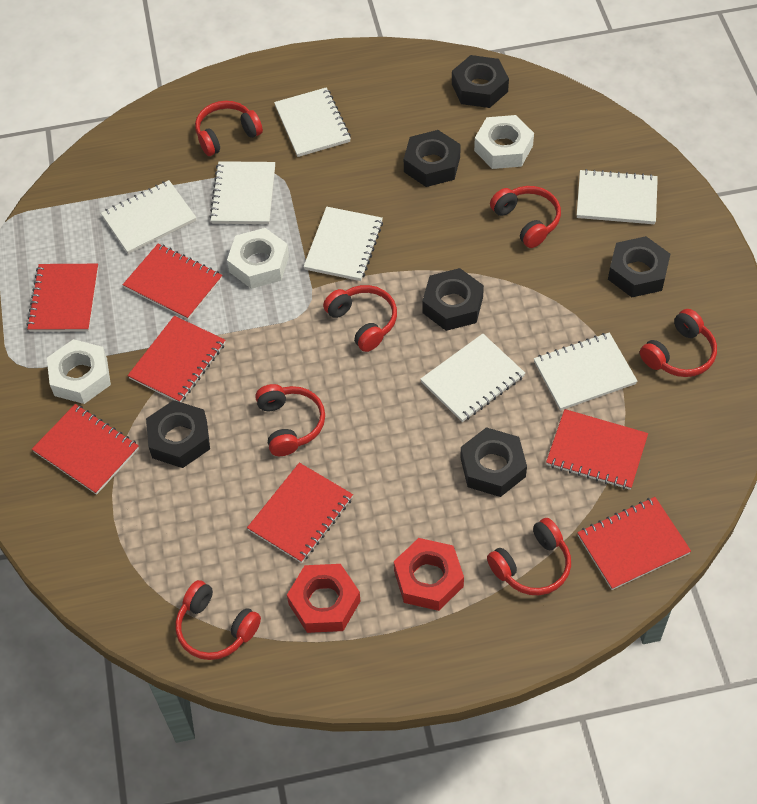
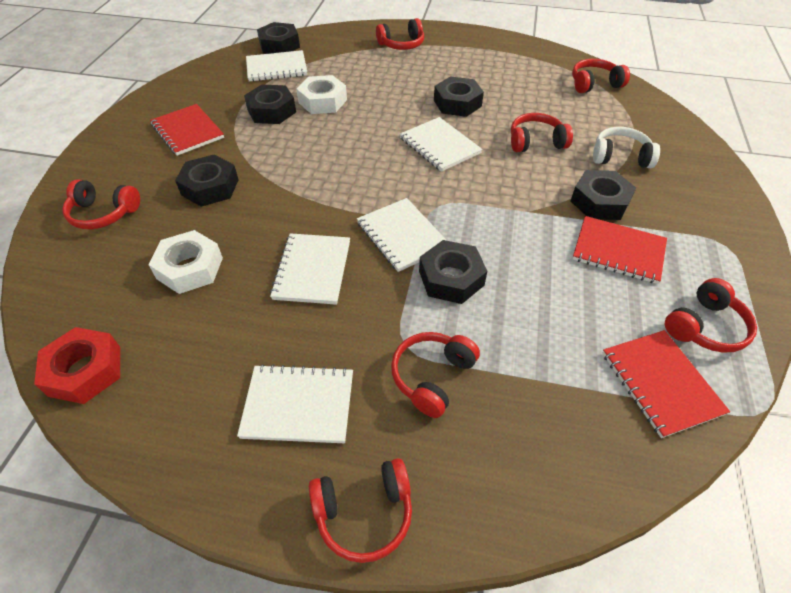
red notebook: [26,264,99,332] [32,404,139,495] [123,244,222,320] [128,316,225,402] [247,463,353,563] [546,409,648,490] [577,497,691,590] = 7 -> [150,104,224,156] [573,216,667,284] [602,330,730,438] = 3
red nut: [287,564,361,633] [394,538,464,611] = 2 -> [34,327,120,404] = 1
white headphones: none = 0 -> [593,127,660,168] = 1
white notebook: [101,180,196,254] [210,161,275,224] [274,87,351,157] [303,207,383,281] [420,334,525,422] [534,332,637,411] [577,169,658,224] = 7 -> [237,364,353,443] [246,50,307,82] [270,233,350,305] [357,198,447,272] [400,117,482,172] = 5
white nut: [47,339,111,404] [227,228,289,289] [474,115,534,169] = 3 -> [148,230,223,294] [296,75,347,114] = 2

